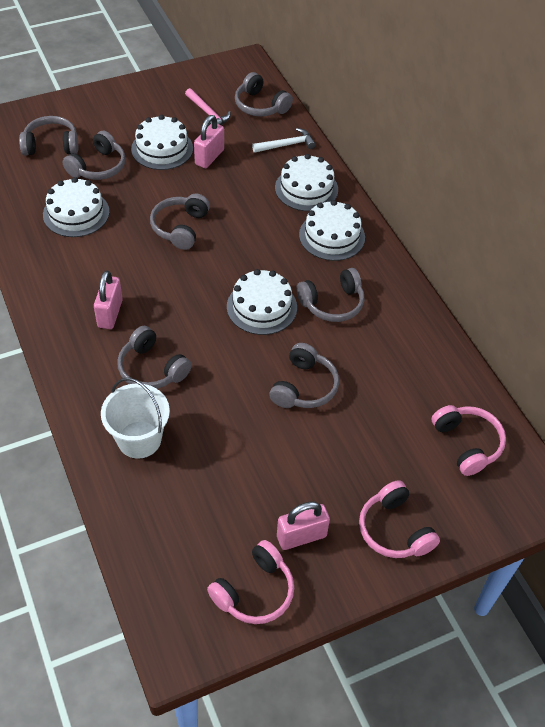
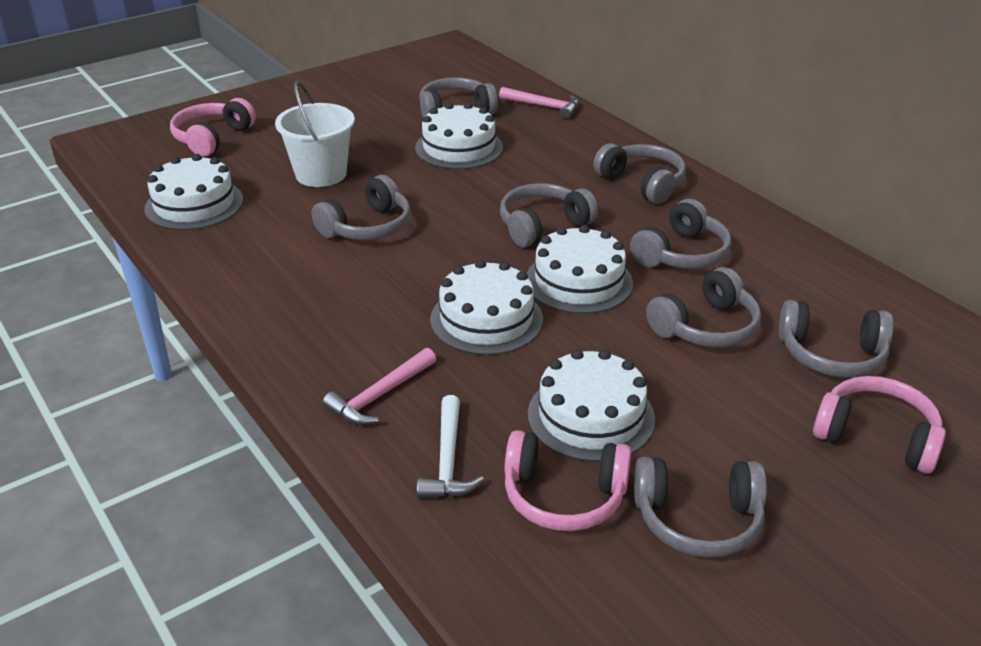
grey headphones: [19,116,78,155] [63,131,126,180] [117,326,192,389] [150,194,210,250] [235,72,293,116] [269,343,339,408] [297,268,365,322] = 7 -> [312,175,411,240] [419,77,498,118] [500,183,598,247] [593,143,686,204] [630,199,731,269] [634,457,767,558] [646,267,761,347] [779,300,893,378] = 8
pink hammer: [185,88,231,126] = 1 -> [322,348,436,425] [499,87,579,119] = 2
pink padlock: [94,270,123,329] [194,115,224,168] [277,501,330,550] = 3 -> none = 0

